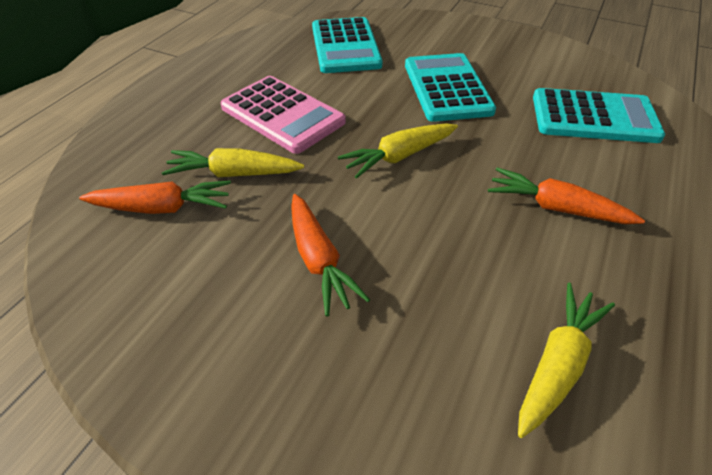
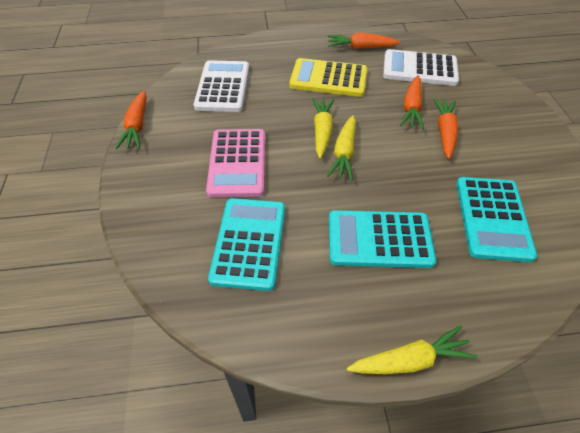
orange carrot: [79,181,231,214] [291,194,370,316] [488,168,645,224] = 3 -> [115,91,147,149] [328,33,401,49] [400,75,424,130] [433,98,458,159] = 4
white calculator: none = 0 -> [194,60,249,112] [383,49,459,86] = 2
yellow calculator: none = 0 -> [289,58,368,97] = 1

